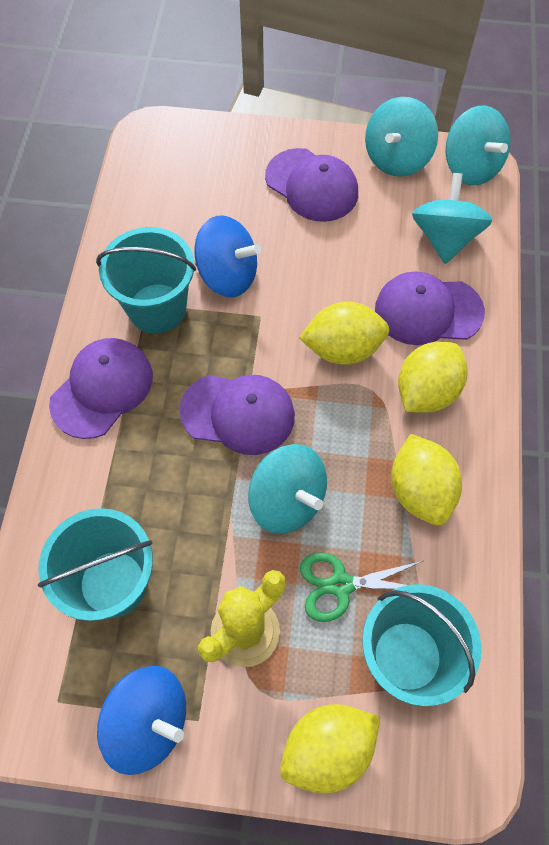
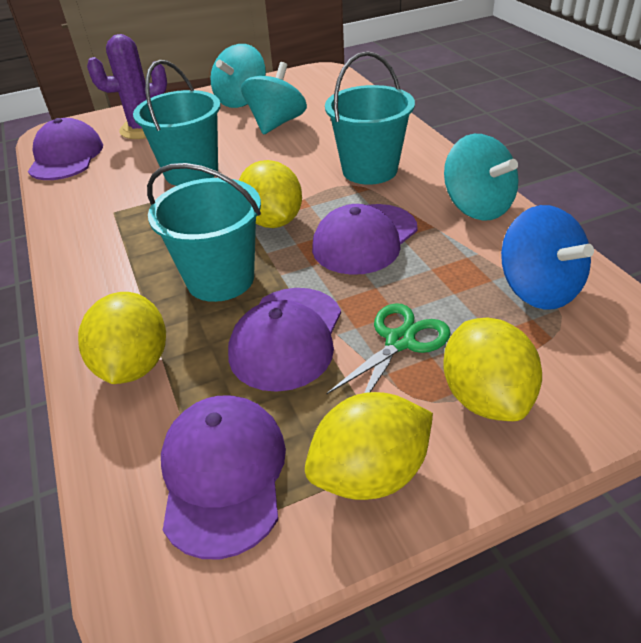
blue spinning top: [97,666,186,775] [194,215,261,298] = 2 -> [501,205,594,310] = 1
purple cactus: none = 0 -> [87,34,167,139] = 1
turquoise spinning top: [248,444,327,534] [365,97,438,177] [412,173,493,264] [445,106,511,185] = 4 -> [210,44,266,108] [241,62,307,135] [444,134,519,220] = 3
yellow cactus: [198,570,286,667] = 1 -> none = 0

